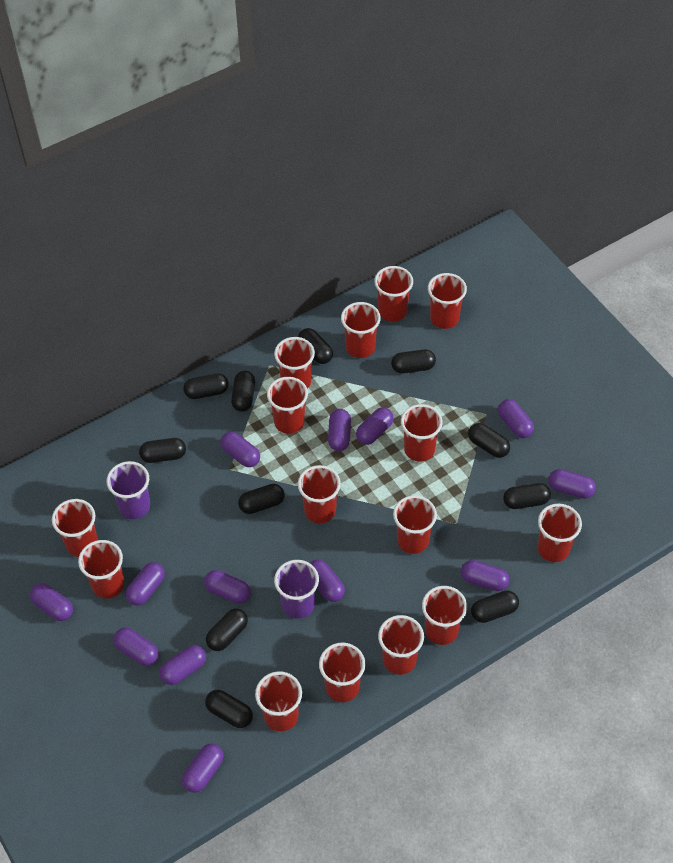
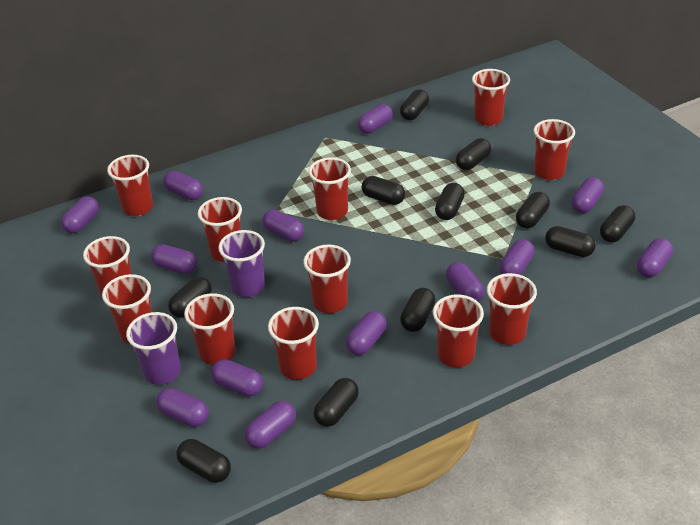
red cup: [52,499,98,557] [78,540,125,599] [255,671,302,731] [267,377,308,434] [274,337,315,389] [298,465,341,523] [319,643,365,702] [341,302,381,358] [374,266,413,322] [378,615,424,675] [393,495,437,554] [401,404,443,461] [422,586,467,645] [428,273,467,329] [538,504,582,562] = 15 -> [83,236,132,299] [102,274,152,344] [107,155,153,216] [184,293,236,365] [198,197,242,262] [268,307,319,380] [303,244,351,313] [308,157,351,220] [433,294,484,367] [472,69,510,126] [487,273,537,345] [534,119,575,180] = 12

